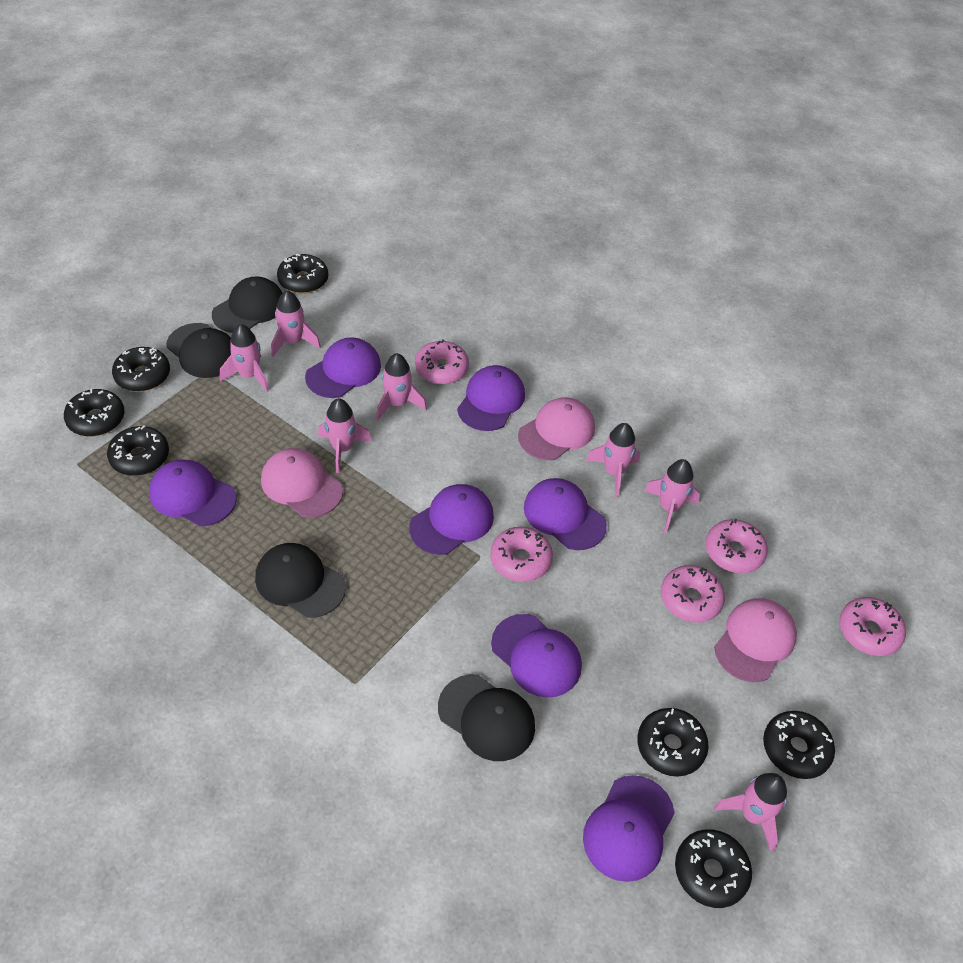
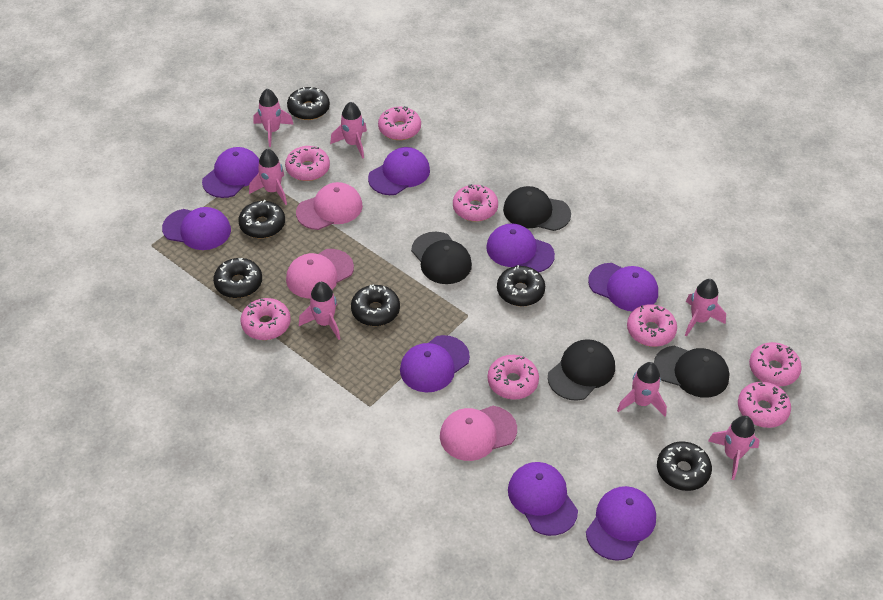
black donut: [64,389,124,436] [107,425,169,476] [112,347,170,392] [277,254,328,293] [637,708,709,777] [675,829,752,908] [763,711,835,779] = 7 -> [213,258,262,298] [238,200,285,238] [287,87,330,120] [351,284,400,326] [497,265,545,306] [657,441,712,491] = 6
pink donut: [415,340,469,384] [490,527,553,582] [661,565,725,623] [705,519,768,573] [839,597,906,656] = 5 -> [240,298,291,340] [285,146,330,181] [378,106,421,140] [453,184,498,222] [488,355,539,400] [627,304,677,347] [738,382,791,428] [749,342,802,386] = 8
purple cap: [149,459,237,526] [305,337,381,398] [409,484,494,555] [457,365,525,431] [491,614,582,698] [524,478,607,550] [583,775,675,882] = 7 -> [162,207,231,250] [202,147,259,198] [368,147,430,195] [400,335,470,393] [486,223,555,272] [508,462,578,536] [586,486,656,561] [588,263,658,311] = 8

